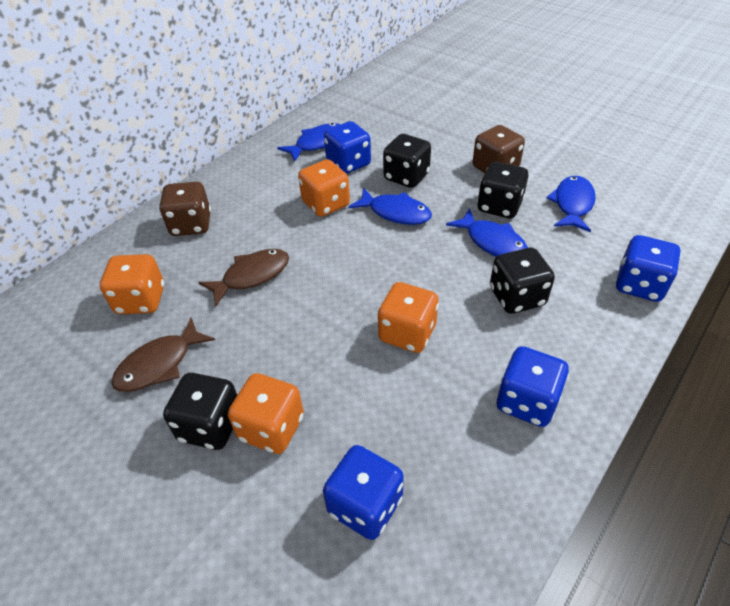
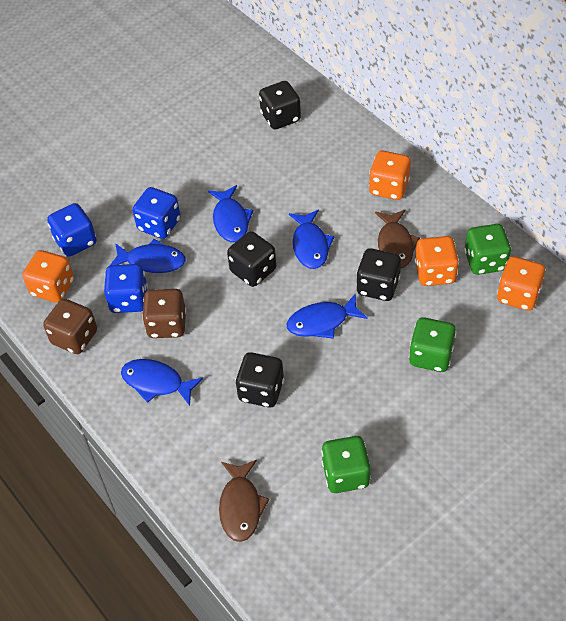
blue dice: [323,445,404,540] [324,121,371,174] [497,346,569,427] [616,235,681,302] = 4 -> [47,203,97,257] [104,264,148,313] [132,187,181,239] = 3
blue fish: [277,123,341,162] [348,188,432,225] [446,208,528,257] [546,176,596,232] = 4 -> [110,239,186,273] [121,359,203,406] [208,185,254,242] [287,293,368,339] [289,209,334,269] = 5
green dice: none = 0 -> [321,436,371,493] [409,317,456,372] [464,224,511,275] = 3

